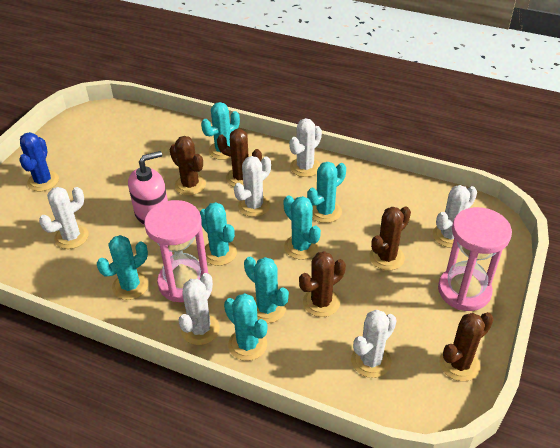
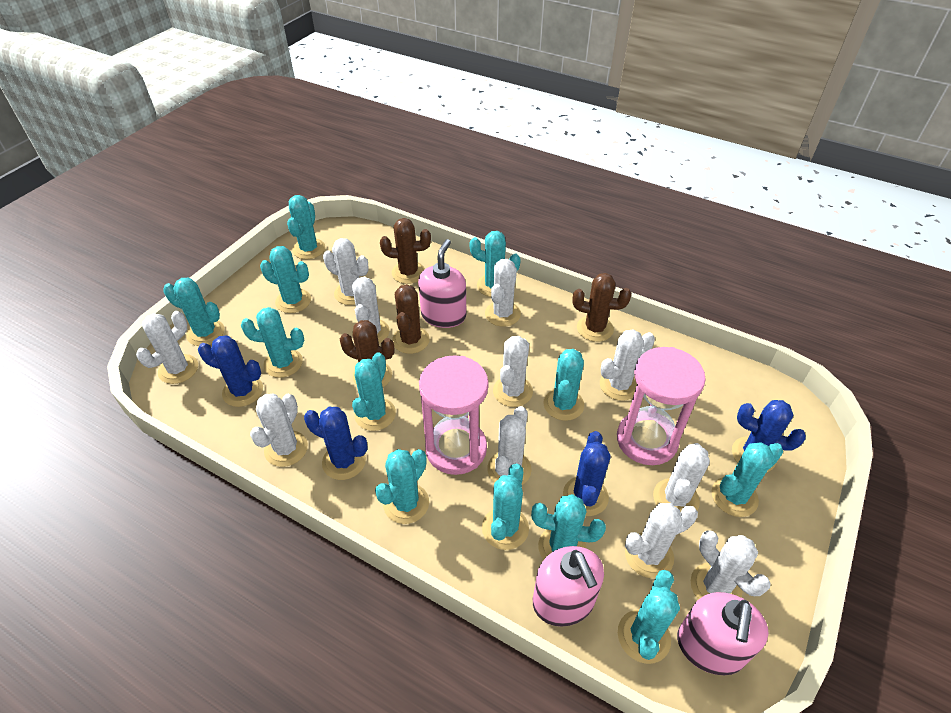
blue cactus: [19,132,59,191] = 1 -> [198,335,263,407] [304,407,368,480] [563,431,611,516] [732,400,806,472] = 4
brown cactus: [169,136,206,195] [217,129,262,187] [299,251,346,317] [369,206,411,271] [439,312,494,381] = 5 -> [340,320,395,387] [380,218,431,284] [392,284,430,354] [572,273,631,342] = 4
pink soap dispenser: [128,151,168,225] = 1 -> [418,239,466,328] [533,546,604,627] [677,592,768,675] = 3
turquoise cactus: [97,235,149,300] [200,202,237,266] [201,102,240,160] [224,293,268,361] [244,257,289,323] [283,195,321,260] [307,162,346,223] = 7 -> [163,277,224,346] [241,307,304,378] [260,246,311,313] [287,195,326,259] [352,352,396,431] [375,449,429,524] [470,231,521,297] [482,463,529,550] [531,494,606,560] [543,349,584,421] [618,570,680,664] [712,442,783,517] = 12
white cactus: [39,187,89,249] [178,273,220,345] [234,156,271,217] [289,118,322,177] [351,310,397,378] [433,185,477,248] = 6 -> [136,311,198,384] [250,394,308,467] [323,238,369,305] [352,277,390,343] [485,259,521,327] [487,406,532,485] [493,336,533,407] [600,329,655,401] [625,503,698,578] [653,443,710,512] [691,530,771,600] = 11

